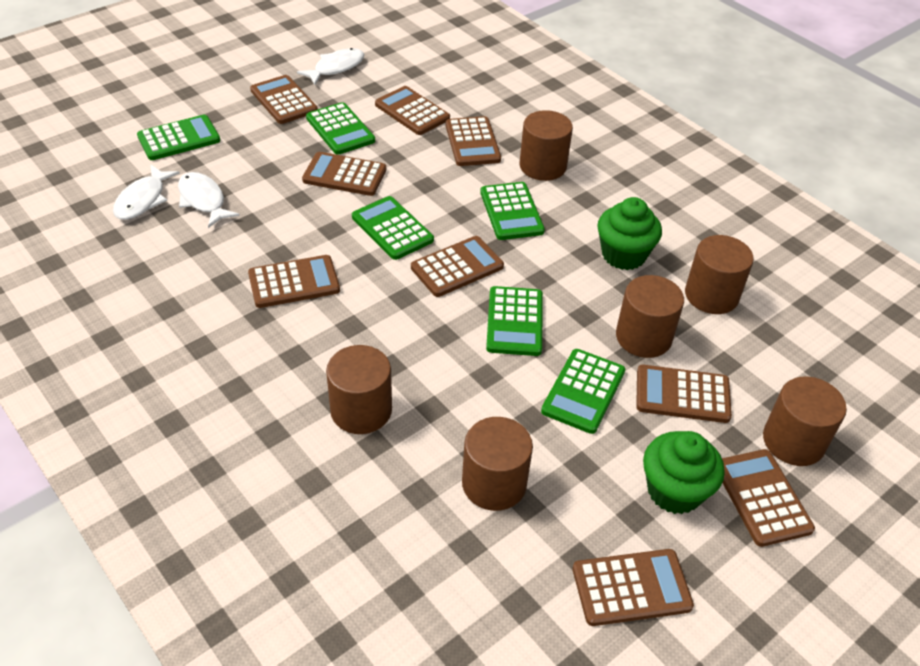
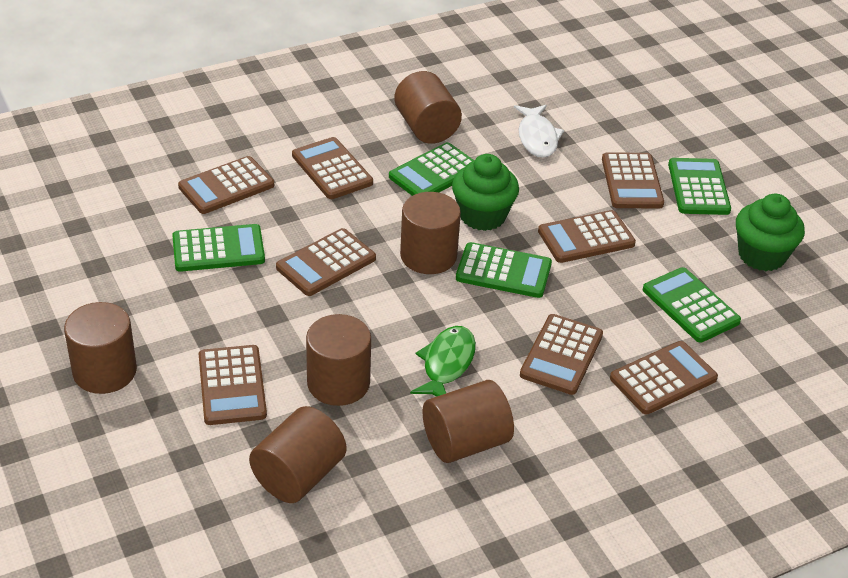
brown calculator: [248,255,340,308] [250,75,318,124] [302,152,386,196] [375,86,450,135] [411,236,504,297] [445,116,501,166] [572,549,694,626] [636,365,732,423] [722,449,815,547] = 9 -> [178,156,274,214] [199,345,267,425] [276,228,376,296] [292,137,373,199] [520,314,603,395] [538,210,636,263] [602,152,664,208] [610,341,718,414] = 8
green calculator: [137,115,220,160] [306,102,375,155] [352,196,434,260] [480,182,545,240] [486,286,543,356] [541,349,625,434] = 6 -> [172,224,265,272] [389,142,474,196] [456,242,552,298] [643,267,741,342] [668,158,731,215] = 5
green fish: none = 0 -> [410,326,476,397] = 1
white fish: [113,165,180,220] [178,172,240,228] [297,48,364,85] = 3 -> [514,105,564,158] = 1

